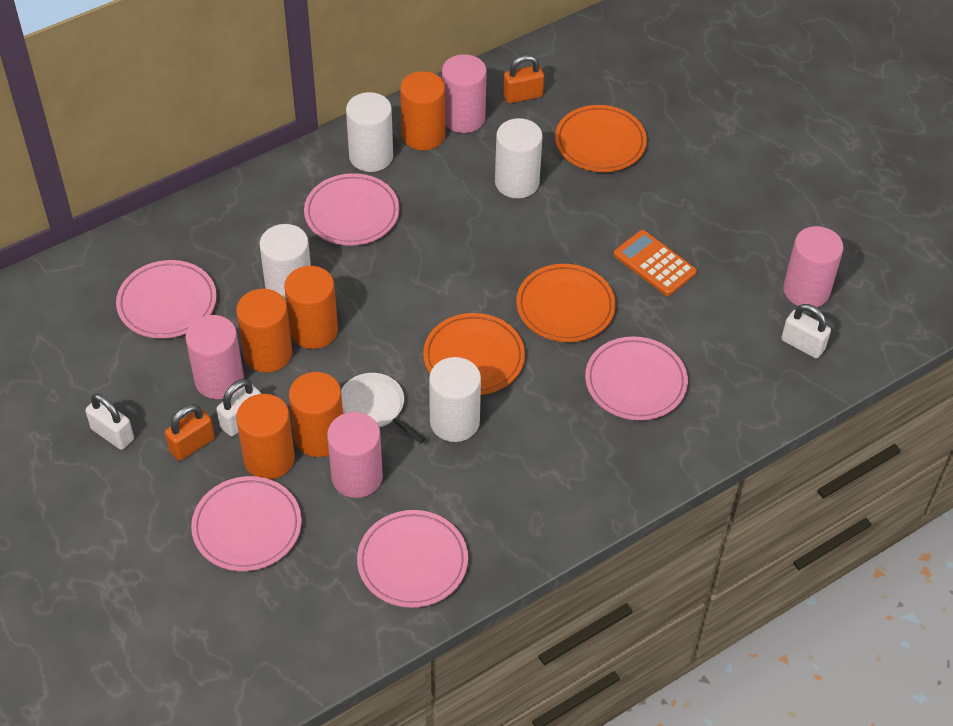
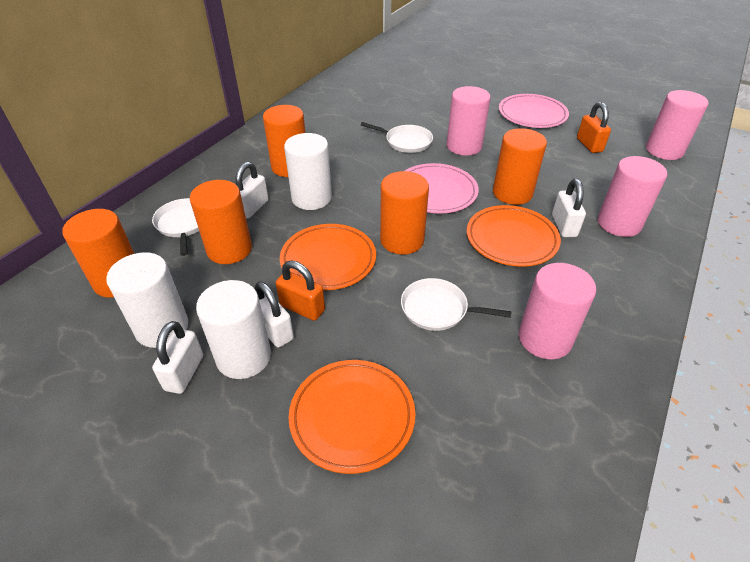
orange calculator: [614,230,697,296] = 1 -> none = 0
pink plate: [116,260,217,339] [191,476,302,571] [304,173,399,246] [357,510,468,608] [585,336,688,420] = 5 -> [405,163,479,213] [499,94,569,128] = 2
white cylinder: [260,224,311,301] [346,92,393,172] [429,357,481,442] [495,118,543,198] = 4 -> [106,252,188,348] [196,280,271,379] [284,133,332,210] = 3
white padlock: [85,394,134,450] [216,379,261,436] [781,304,831,358] = 3 -> [152,321,203,394] [235,162,269,219] [255,281,294,348] [552,179,586,237] = 4
white pan: [341,373,425,444] = 1 -> [152,198,199,256] [361,122,433,153] [401,278,512,331] = 3

